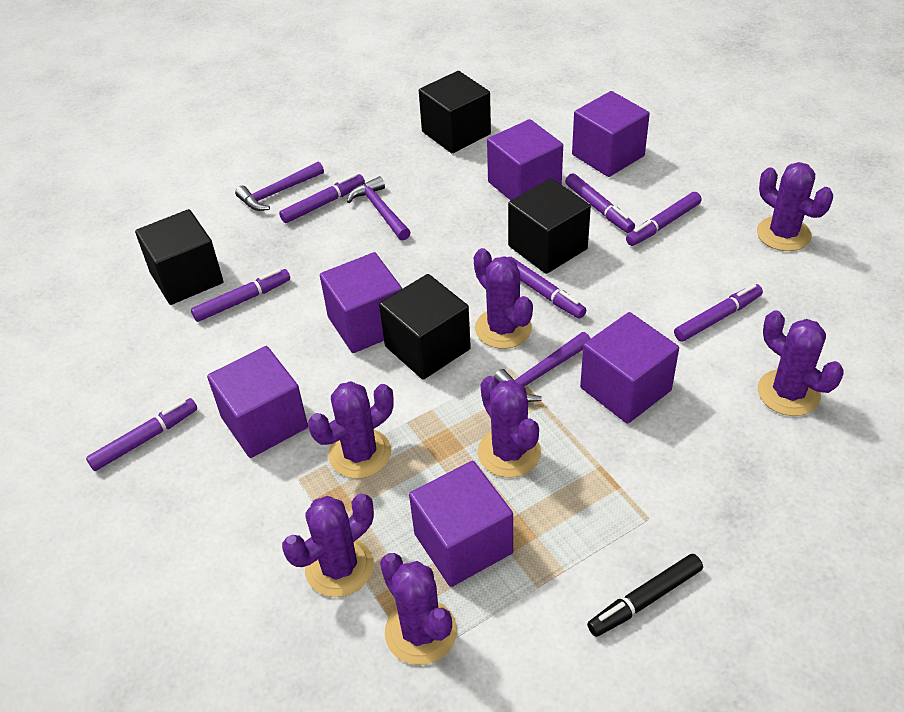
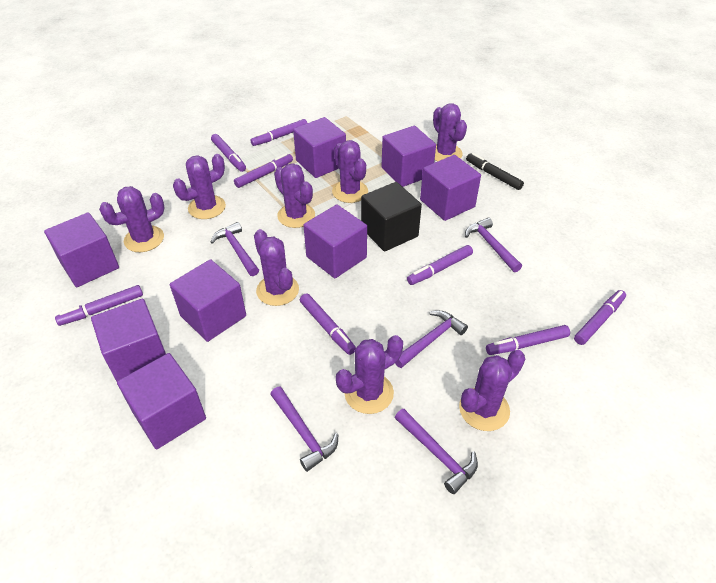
black cube: [135,209,223,305] [379,274,471,380] [419,71,491,153] [508,178,591,274] = 4 -> [361,182,422,252] = 1
purple cactus: [282,494,374,597] [308,381,393,479] [380,553,457,665] [474,248,533,349] [478,376,541,478] [757,162,833,251] [758,310,844,416] = 7 -> [99,186,165,252] [173,154,226,219] [254,229,299,306] [274,164,315,228] [332,140,368,203] [336,335,403,414] [433,103,467,162] [459,350,525,431] = 8
purple cube: [207,346,308,458] [320,252,402,353] [409,461,513,587] [487,119,563,201] [572,91,650,177] [580,312,679,424] = 6 -> [44,212,119,287] [91,299,166,382] [117,353,206,449] [170,259,246,342] [293,117,346,178] [303,204,367,278] [381,126,436,187] [420,155,481,221] = 8
purple hammer: [235,161,324,211] [347,176,411,240] [493,332,591,402] = 3 -> [211,222,259,276] [270,387,338,472] [395,311,468,368] [395,409,478,494] [465,218,522,272] = 5
purple marker: [86,398,197,471] [191,269,290,322] [279,173,365,223] [507,257,586,318] [565,173,635,233] [626,192,702,246] [674,284,763,342] = 7 -> [55,285,143,326] [211,134,246,172] [234,153,293,188] [250,119,307,146] [300,293,356,355] [407,245,473,285] [486,325,570,355] [574,290,626,345] = 8

